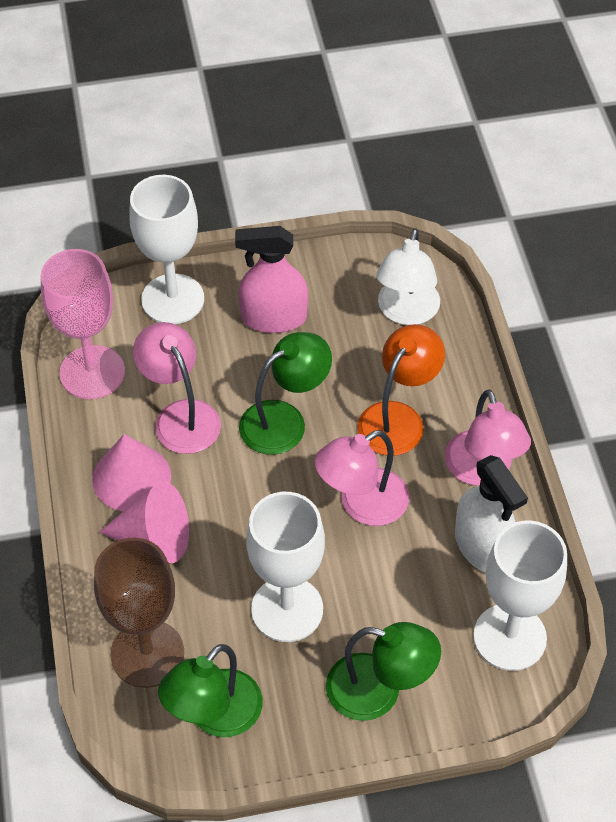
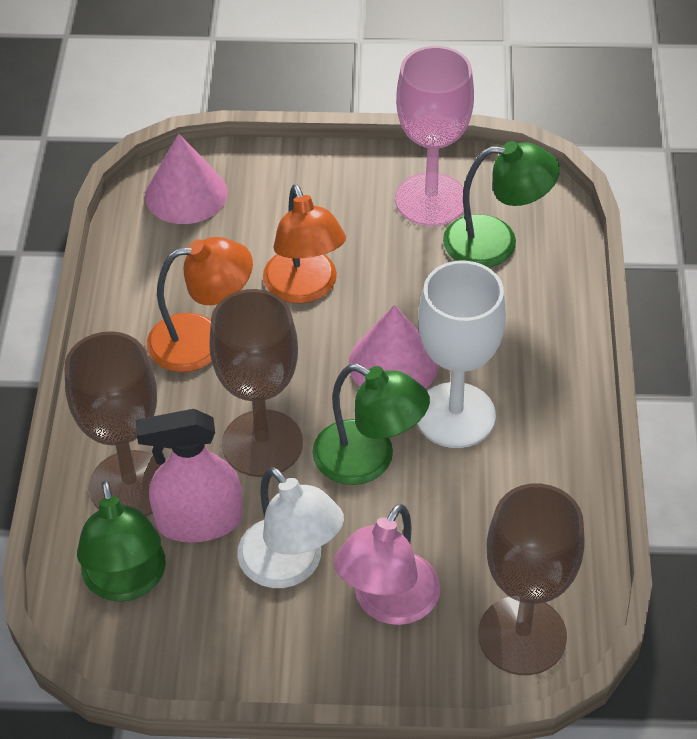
brown goblet: [94,538,184,688] = 1 -> [65,331,161,516] [210,289,303,477] [478,484,585,675] = 3
orange lamp: [357,324,445,456] = 1 -> [147,237,253,372] [263,184,346,304] = 2
pink lamp: [133,322,221,454] [315,430,409,526] [445,389,531,486] = 3 -> [334,504,440,625] = 1
white goblet: [129,175,204,324] [246,492,325,642] [473,520,567,671] = 3 -> [417,261,506,448] = 1
white spray bottle: [455,455,528,573] = 1 -> none = 0

